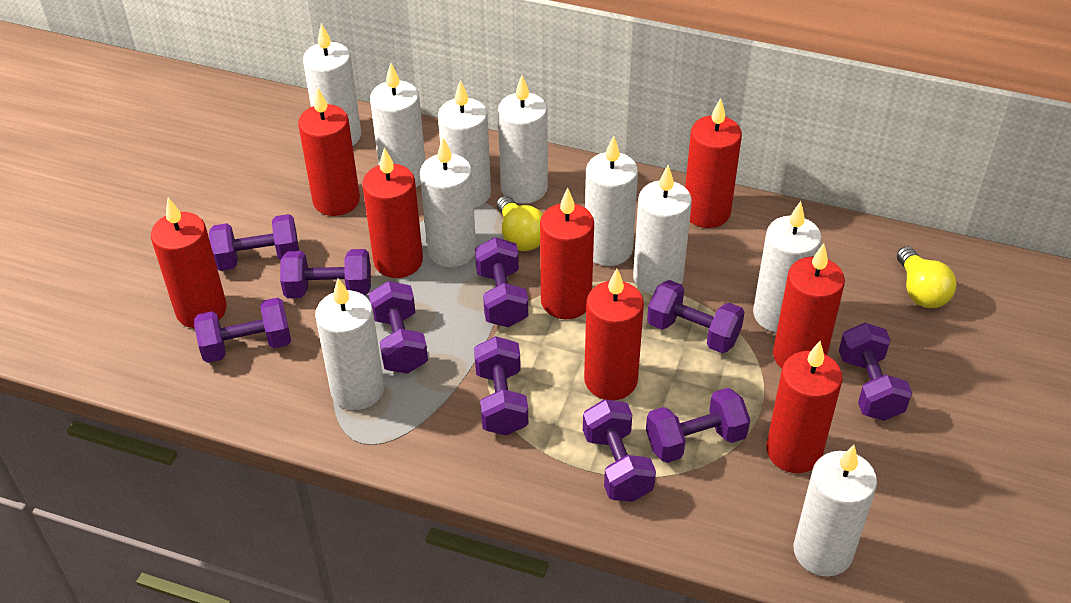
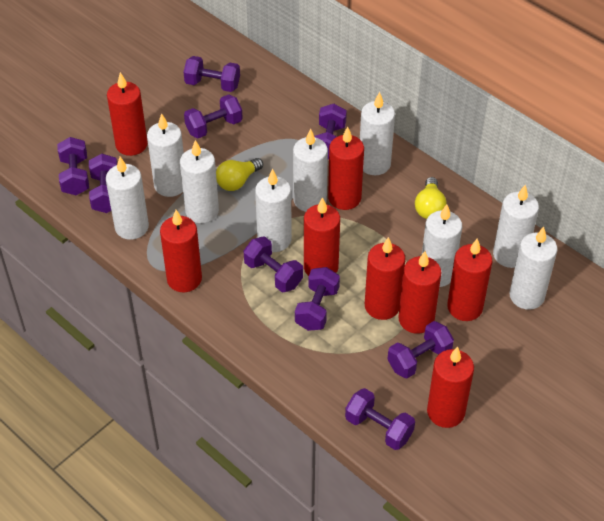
purple dumbbell: [194,297,291,363] [209,214,299,271] [280,249,371,298] [369,281,428,374] [474,336,528,435] [475,237,528,327] [583,399,656,502] [646,388,750,463] [647,280,745,353] [839,323,912,421] = 10 -> [57,137,89,195] [89,154,117,213] [184,56,240,92] [184,94,243,138] [244,236,303,292] [295,267,340,331] [314,104,347,159] [345,388,415,450] [387,321,454,378] = 9
white candle: [303,23,361,146] [315,278,384,410] [370,62,425,187] [420,138,476,267] [438,80,491,208] [498,75,548,204] [585,135,638,266] [633,165,692,295] [753,201,822,333] [794,445,877,577] = 10 -> [106,157,149,240] [147,113,184,197] [180,140,219,223] [255,169,292,252] [293,129,328,212] [360,92,395,175] [422,204,462,287] [493,185,539,268] [509,227,558,310] = 9

